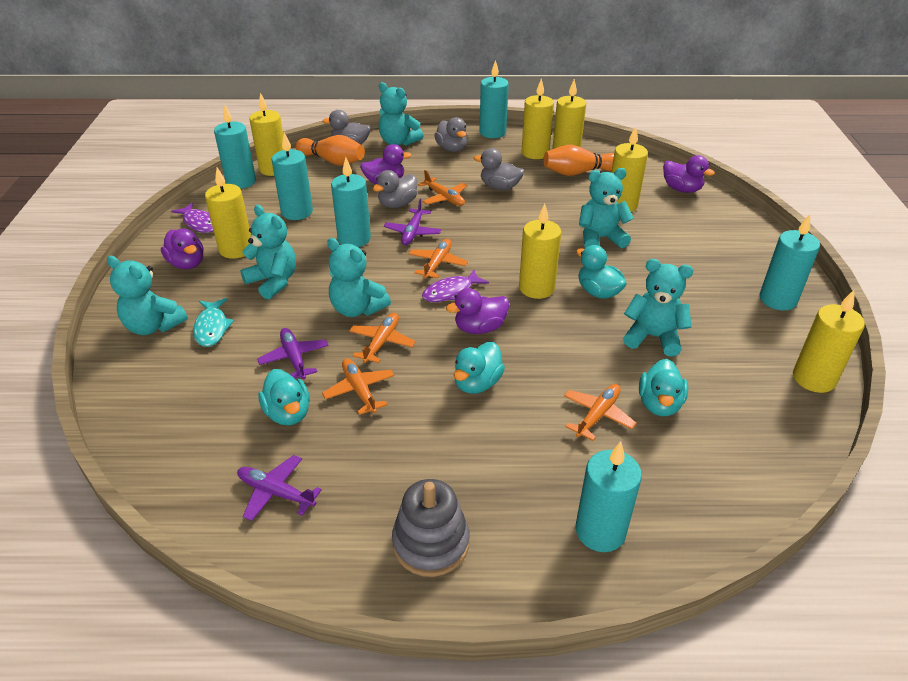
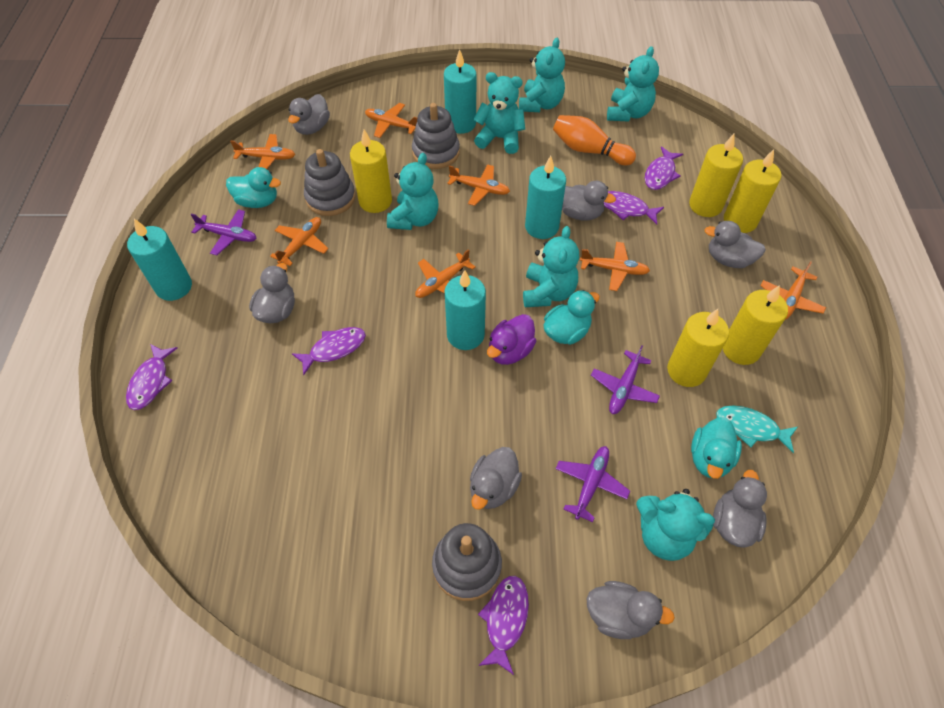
grey duck: [322,110,371,145] [373,170,417,208] [434,117,467,152] [474,148,524,190] = 4 -> [249,263,295,323] [288,94,330,135] [470,447,522,510] [562,181,616,221] [587,581,675,639] [704,221,766,268] [713,470,767,548] = 7
grey stacking toy: [392,479,470,577] = 1 -> [304,149,356,216] [412,103,460,169] [432,523,502,601] = 3
orange bowling pin: [295,135,365,166] [543,145,614,176] = 2 -> [553,115,636,165] = 1
orange plane: [322,358,394,415] [349,313,416,363] [409,239,468,279] [418,170,468,206] [564,384,637,441] = 5 -> [230,134,296,169] [270,217,328,266] [365,103,417,138] [415,249,476,298] [447,164,510,206] [580,242,650,291] [760,261,826,320] = 7
purple duck: [161,228,204,269] [360,144,412,184] [446,288,509,334] [663,155,715,193] = 4 -> [487,314,536,365] = 1
purple fish: [171,203,213,233] [422,269,489,302] = 2 -> [126,344,177,410] [292,327,366,375] [478,576,529,675] [604,191,664,225] [645,147,683,190] = 5
turquoise candle: [214,105,256,189] [272,133,313,220] [331,157,371,247] [479,60,509,138] [576,442,642,552] [760,214,820,310] = 6 -> [127,219,192,301] [444,49,476,134] [445,270,486,350] [525,155,566,239] = 4
turquoise duck: [258,369,310,426] [454,342,505,394] [576,245,627,299] [639,359,688,416] = 4 -> [226,167,281,208] [543,290,600,345] [691,417,742,479] = 3
yellow candle: [205,167,251,259] [249,93,284,176] [519,203,561,299] [521,79,554,159] [552,79,586,149] [611,126,648,212] [793,290,865,393] = 7 -> [350,129,392,213] [667,309,729,387] [689,134,743,217] [723,285,788,365] [724,149,781,233] = 5

